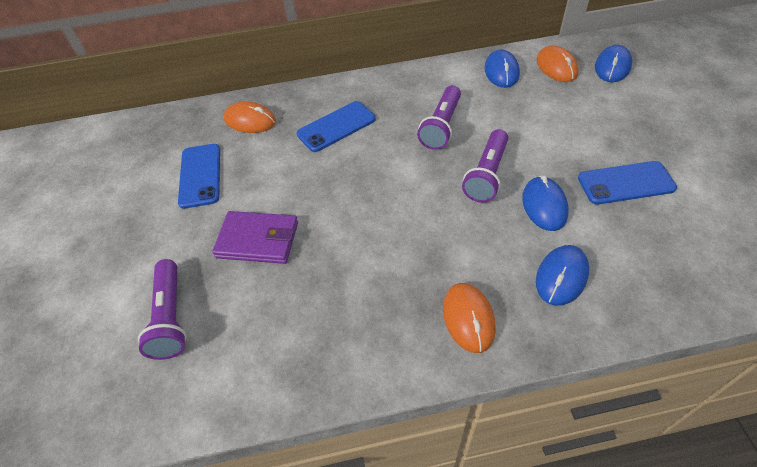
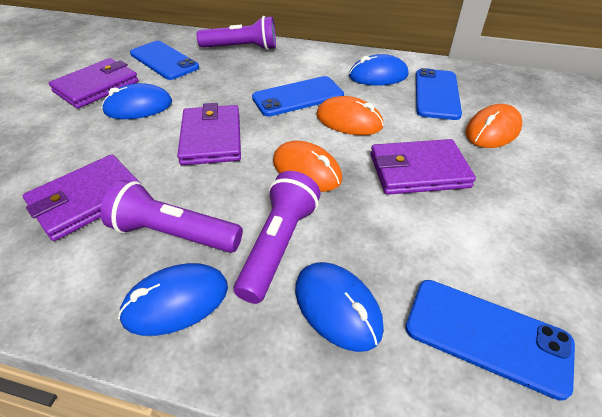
blue phone: [178,144,220,209] [297,101,376,152] [578,161,677,204] = 3 -> [130,41,199,80] [252,76,344,117] [405,280,575,401] [416,68,462,120] = 4
purple wallet: [212,211,298,264] = 1 -> [23,154,140,241] [49,58,139,109] [177,103,241,165] [370,139,476,195] = 4

